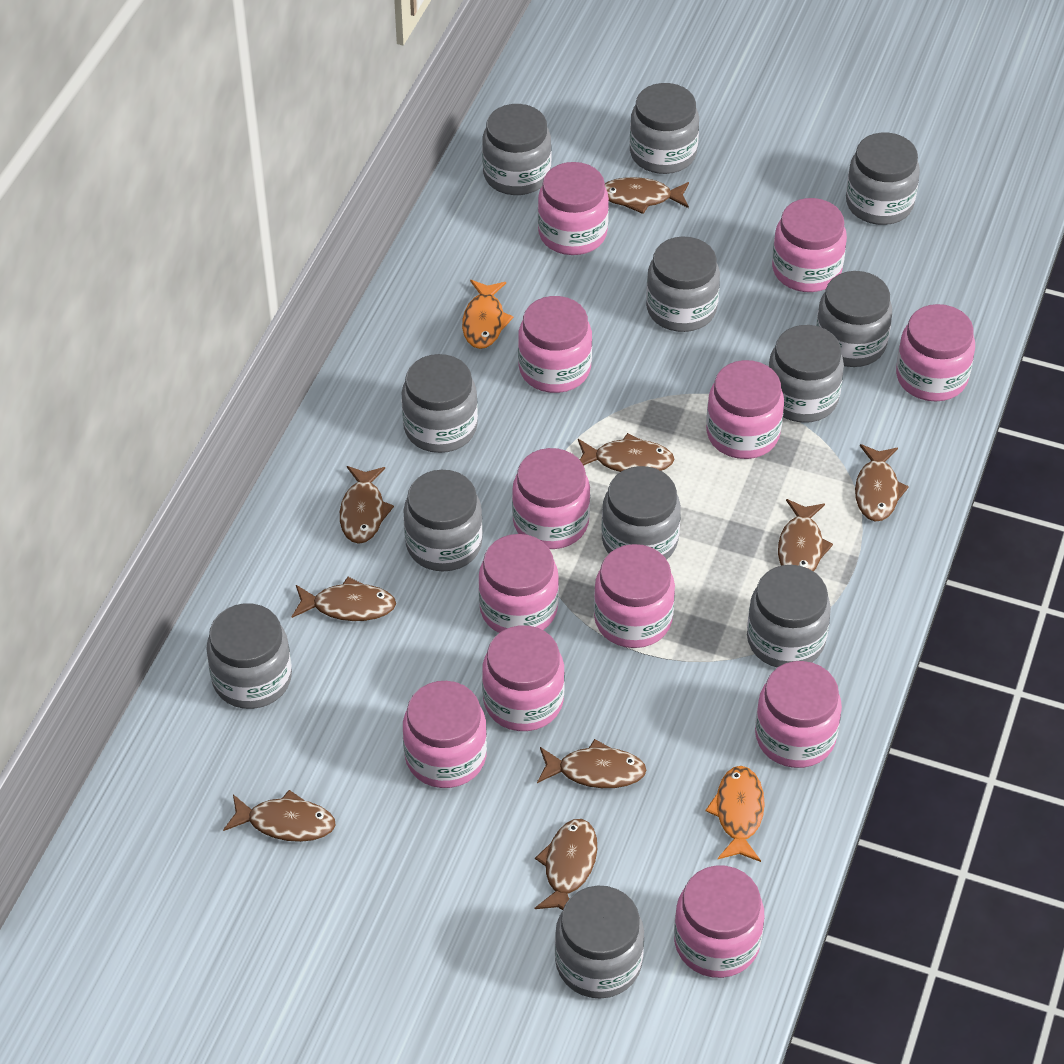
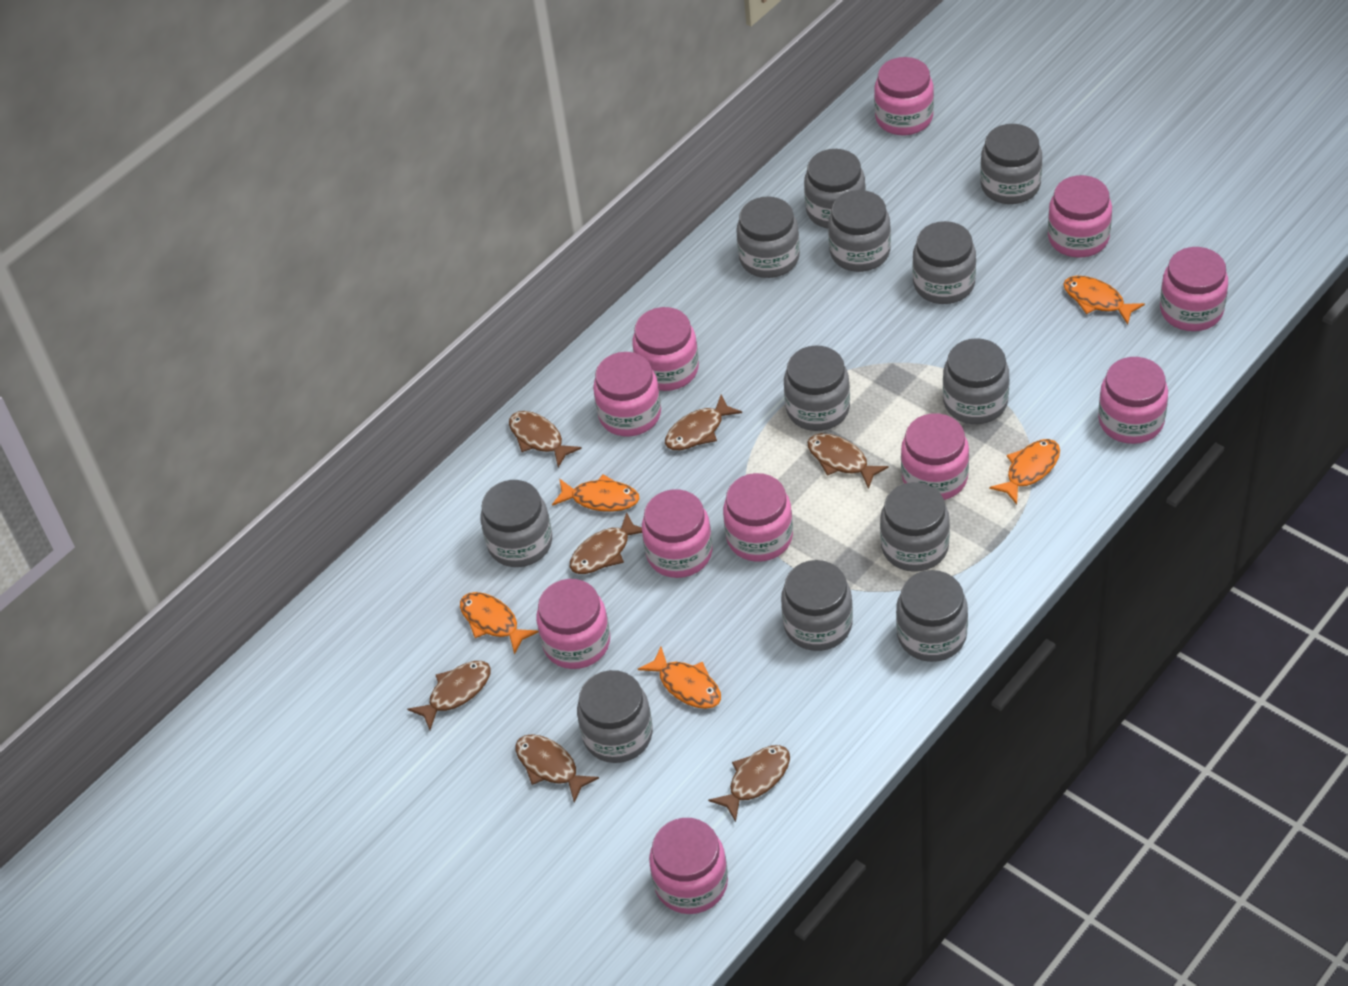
brown fish: [223,790,336,842] [292,577,396,621] [340,466,394,544] [534,819,597,910] [537,739,647,788] [578,433,674,472] [605,177,689,214] [778,499,833,571] [855,444,909,522] = 9 -> [407,661,491,730] [509,411,582,467] [515,734,599,802] [570,512,642,574] [665,395,742,450] [708,745,790,822] [807,433,889,489] = 7
orange fish: [462,280,514,349] [705,766,765,862] = 2 -> [460,592,538,655] [552,474,639,512] [638,647,721,709] [989,439,1060,504] [1063,276,1145,325] = 5
pink jar: [403,681,487,788] [478,534,559,633] [482,625,565,731] [512,448,590,549] [518,296,592,393] [538,162,609,255] [594,544,675,648] [674,866,764,978] [706,360,784,459] [755,661,842,768] [772,198,847,292] [896,304,975,402] = 12 -> [536,579,610,669] [593,352,661,436] [632,307,699,391] [642,489,713,578] [649,818,728,914] [723,473,793,562] [874,57,934,135] [901,413,969,500] [1048,175,1112,258] [1098,357,1168,444] [1160,247,1228,331] = 11

